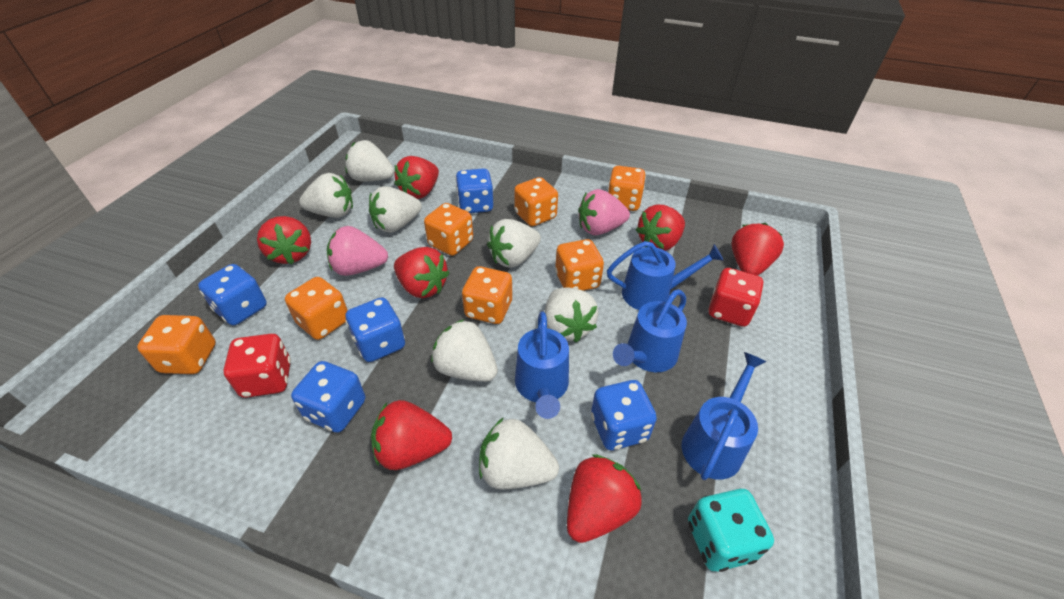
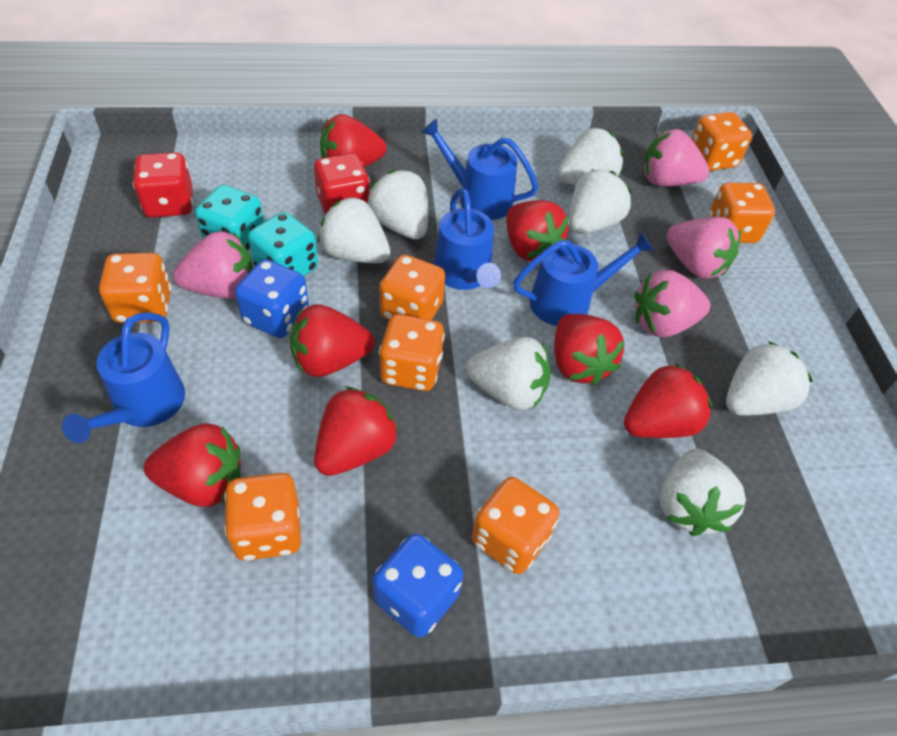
blue dice: [198,264,267,325] [291,361,365,433] [345,297,405,362] [455,168,493,213] [591,380,657,450] = 5 -> [235,259,309,338] [373,533,463,638] = 2
pink strawberry: [327,226,388,276] [578,189,630,235] = 2 -> [173,231,253,299] [634,270,710,337] [643,129,709,186] [666,217,741,279] = 4
turquoise dice: [688,489,774,572] = 1 -> [195,185,264,251] [248,212,318,276] = 2

